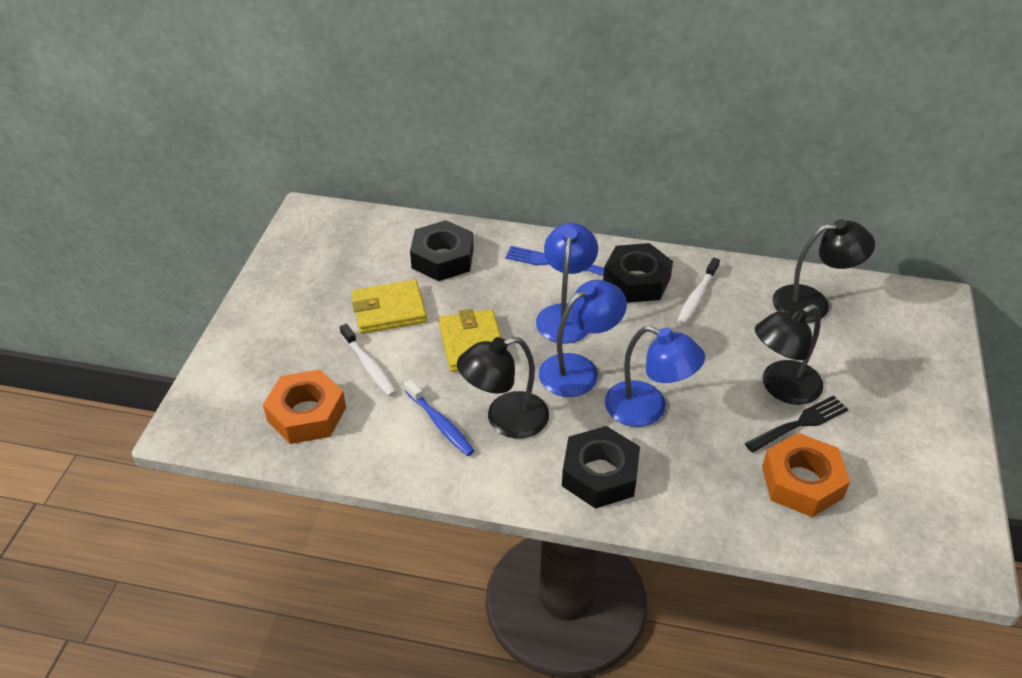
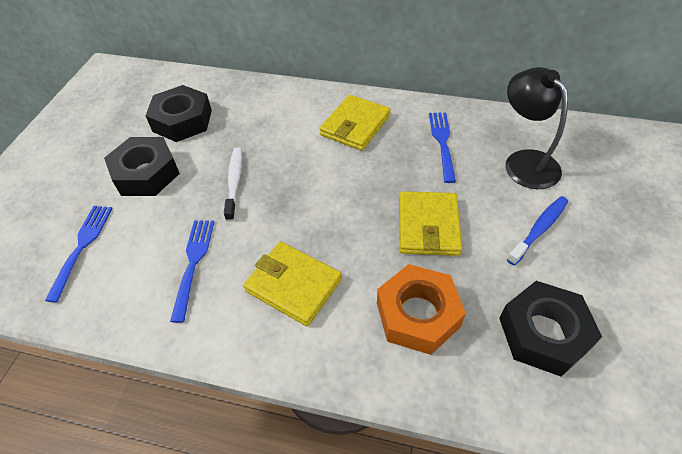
black fork: [745,396,848,453] = 1 -> none = 0
black lamp: [457,337,549,439] [755,304,823,405] [772,219,875,323] = 3 -> [506,67,568,189] = 1
blue fork: [505,246,604,276] = 1 -> [45,206,113,303] [170,220,214,323] [429,112,456,183] = 3
blue lamp: [536,223,598,344] [539,280,627,397] [605,326,705,427] = 3 -> none = 0
orange nut: [263,370,346,444] [762,433,850,517] = 2 -> [377,264,466,355] = 1
white toothbrush: [340,324,397,396] [677,257,720,325] = 2 -> [224,148,242,222] = 1
yellow wallet: [352,280,427,334] [439,309,501,372] = 2 -> [243,241,342,326] [320,94,390,151] [399,191,462,256] = 3

